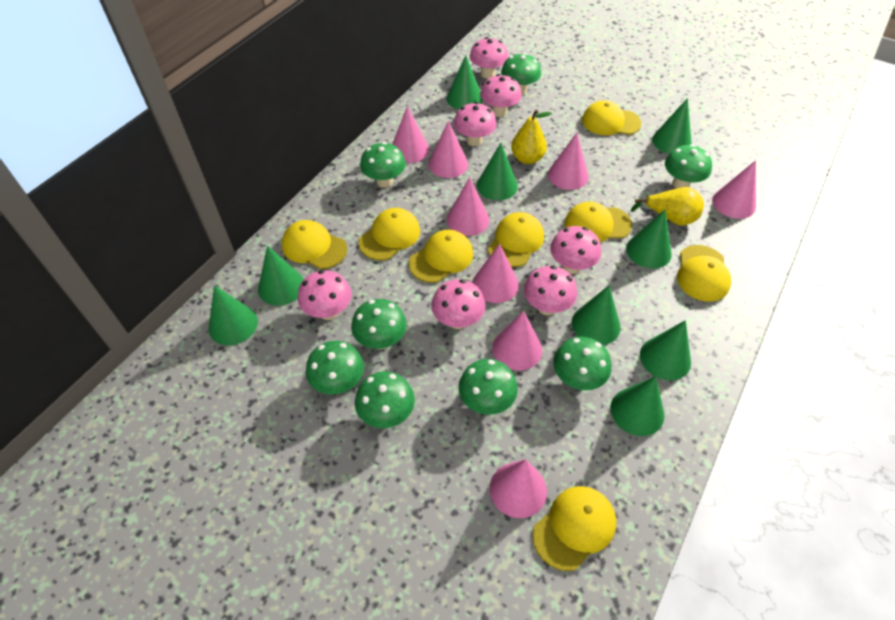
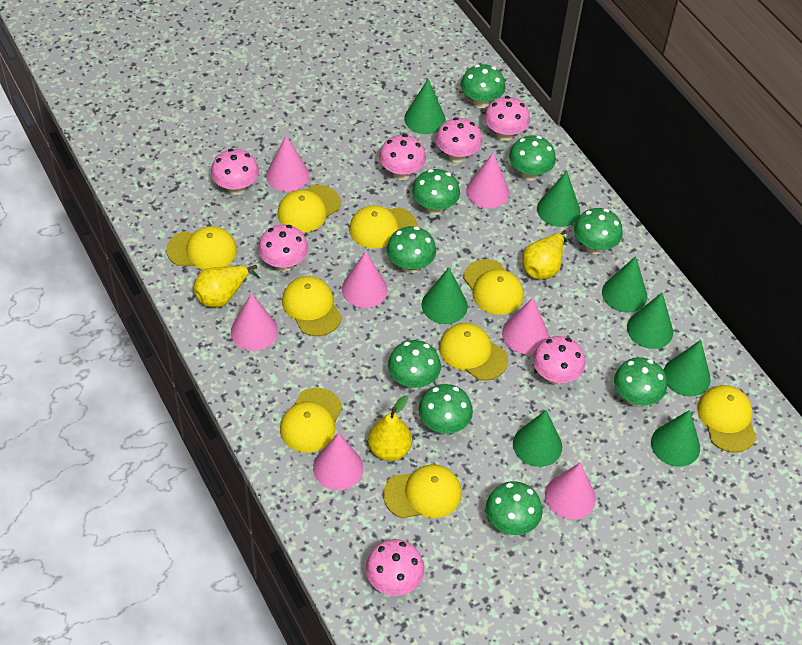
green cone: [209,285,258,345] [258,246,304,305] [447,55,483,109] [477,143,518,200] [572,286,621,345] [610,376,664,436] [626,210,672,269] [640,320,691,380] [652,98,692,154] = 9 -> [404,79,446,134] [422,268,468,324] [513,410,562,467] [537,171,580,227] [602,256,647,313] [627,292,673,349] [651,410,700,467] [664,340,711,397] = 8
green mushroom: [306,341,364,395] [351,299,407,350] [355,371,415,428] [360,142,406,188] [459,359,518,415] [501,53,541,95] [553,337,612,390] [665,144,712,188] = 8 -> [387,226,436,273] [388,340,441,389] [412,169,460,215] [419,384,473,434] [461,64,506,108] [486,481,543,535] [509,136,556,181] [574,208,623,254] [614,357,667,406] = 9
pink cone: [392,106,429,163] [428,121,468,178] [447,177,490,236] [473,243,519,303] [490,459,547,518] [492,310,542,371] [548,133,589,190] [712,160,756,219] = 8 -> [231,293,278,351] [266,135,309,192] [313,433,364,490] [342,251,387,308] [466,152,509,208] [502,297,549,354] [545,462,596,520] = 7
yellow cap: [282,220,347,269] [358,208,420,260] [409,230,473,283] [488,212,544,267] [533,486,616,571] [565,202,632,242] [582,100,641,135] [677,245,731,302] = 8 -> [166,226,237,270] [277,185,341,233] [280,388,343,453] [282,276,342,336] [349,205,417,249] [383,464,462,518] [439,323,508,381] [463,259,524,315] [697,385,756,453] = 9
yellow pear: [511,110,552,164] [630,187,704,226] = 2 -> [193,265,260,308] [368,396,412,461] [522,230,567,279] = 3

